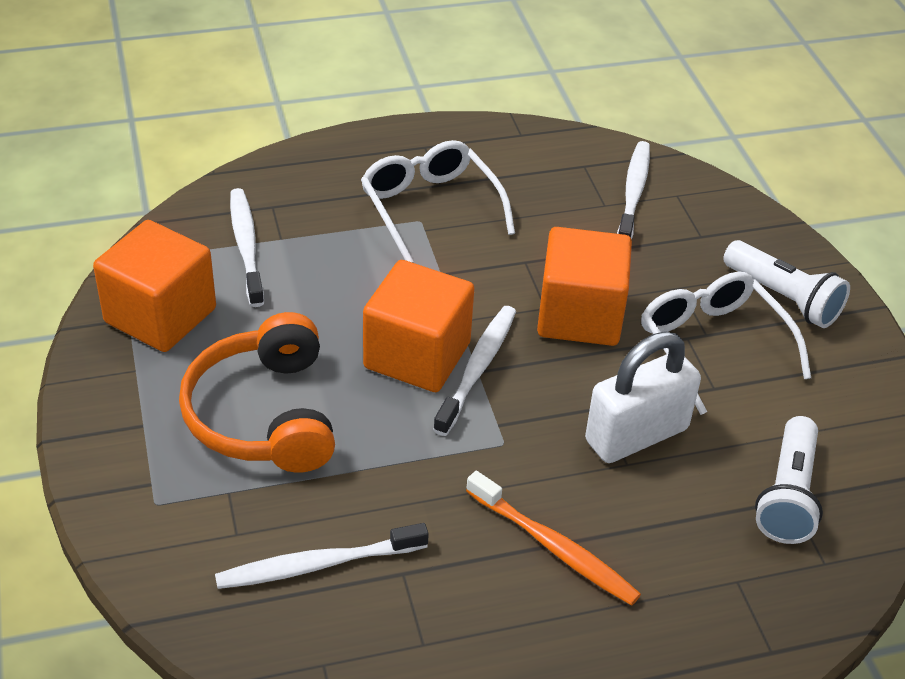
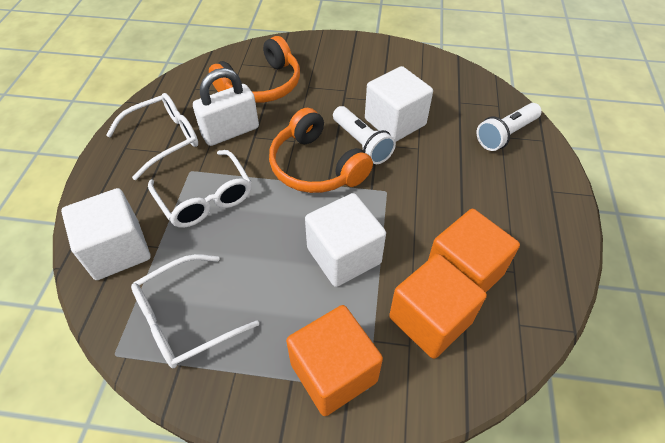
orange headphones: [179,312,335,473] = 1 -> [209,36,300,103] [269,108,373,193] = 2
orange toothbrush: [466,471,641,606] = 1 -> none = 0
white cube: none = 0 -> [61,188,150,280] [305,193,386,287] [365,66,433,142] = 3
white glasses: [361,140,515,263] [641,272,811,415] = 2 -> [106,93,198,180] [131,254,259,368] [148,150,251,228] = 3
white toothbrush: [215,523,429,589] [230,188,264,307] [433,306,516,436] [617,141,650,240] = 4 -> none = 0

